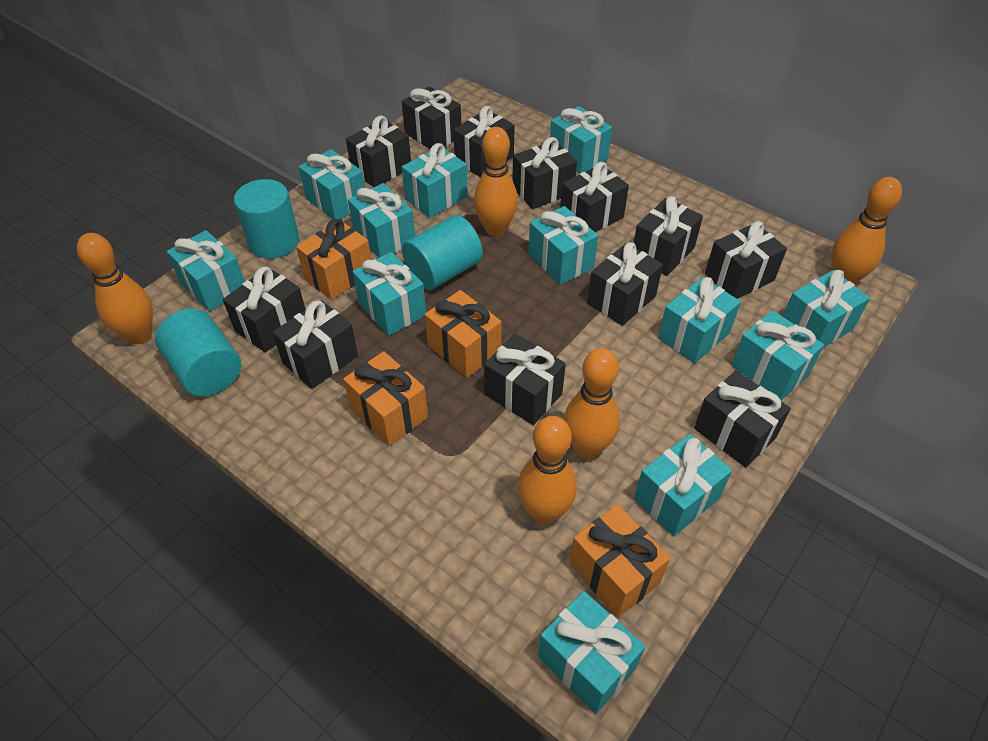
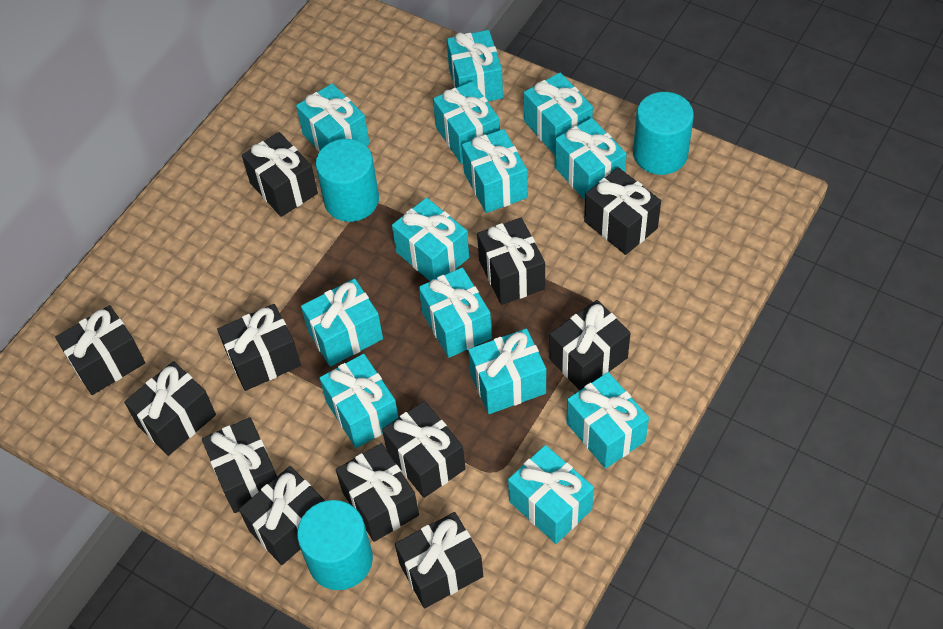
orange bowling pin: [77,233,153,344] [474,127,518,236] [517,416,577,524] [564,348,620,459] [831,177,902,284] = 5 -> none = 0
orange gift: [296,219,371,300] [343,351,428,446] [425,290,502,378] [570,505,670,618] = 4 -> none = 0
turquoise gift: [167,230,245,312] [299,149,365,219] [348,183,415,258] [353,252,426,336] [402,143,468,218] [528,206,598,285] [538,591,645,714] [550,106,612,173] [634,434,732,536] [658,277,741,363] [732,311,824,400] [783,270,870,348] = 12 -> [296,83,370,152] [301,279,383,367] [319,354,399,448] [392,198,469,281] [419,267,492,358] [433,81,500,164] [447,30,503,102] [462,129,528,213] [468,329,546,414] [508,445,594,544] [524,72,593,155] [555,118,627,200] [566,372,649,469] = 13

